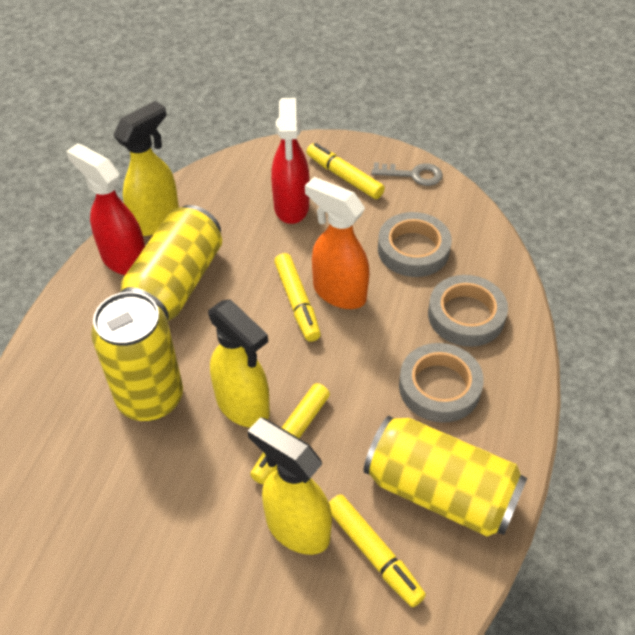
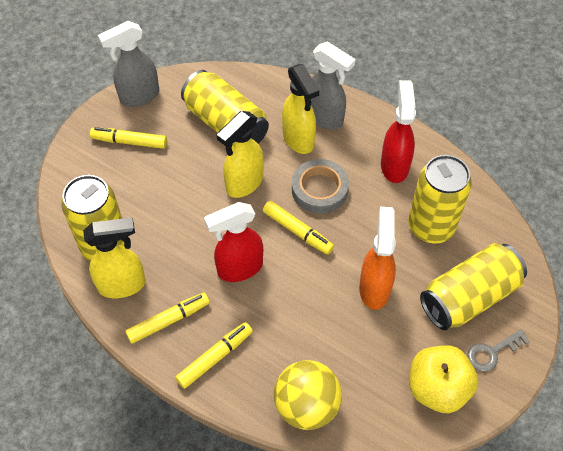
grey spray bottle: none = 0 -> [98,21,159,107] [311,41,356,129] = 2
grey tape: [378,212,452,277] [399,343,484,423] [428,275,508,347] = 3 -> [292,159,349,214] = 1
yellow apple: none = 0 -> [409,345,478,413] = 1
yellow ball: none = 0 -> [274,360,342,430] = 1
yellow can: [91,291,183,421] [120,205,222,321] [363,416,527,537] = 3 -> [61,175,124,262] [181,70,269,146] [408,155,472,244] [420,243,527,330] = 4

